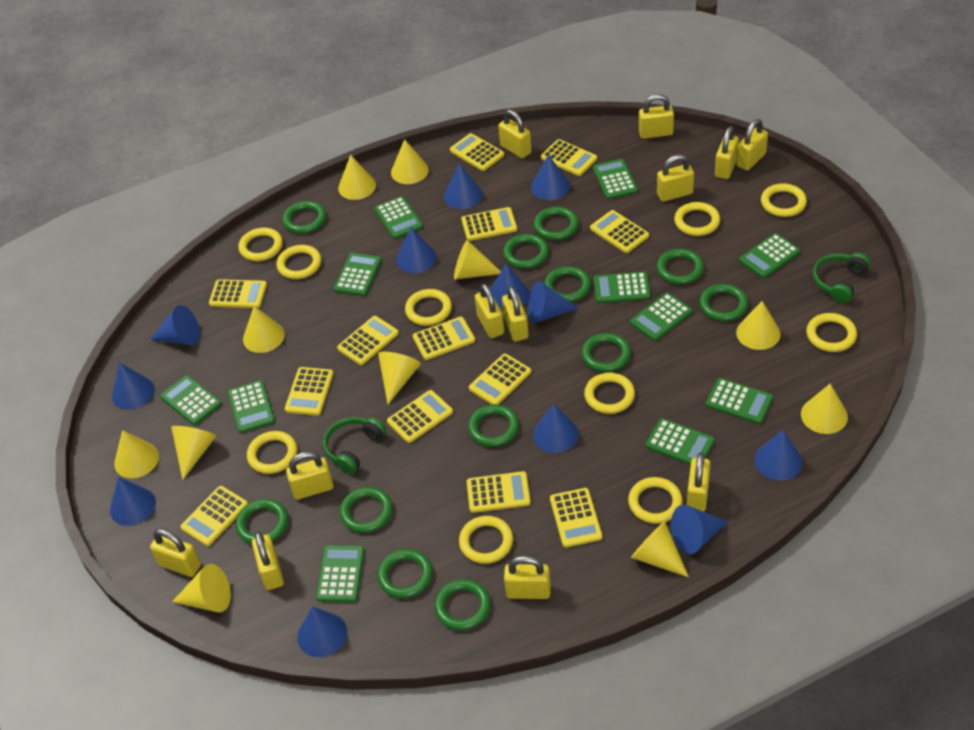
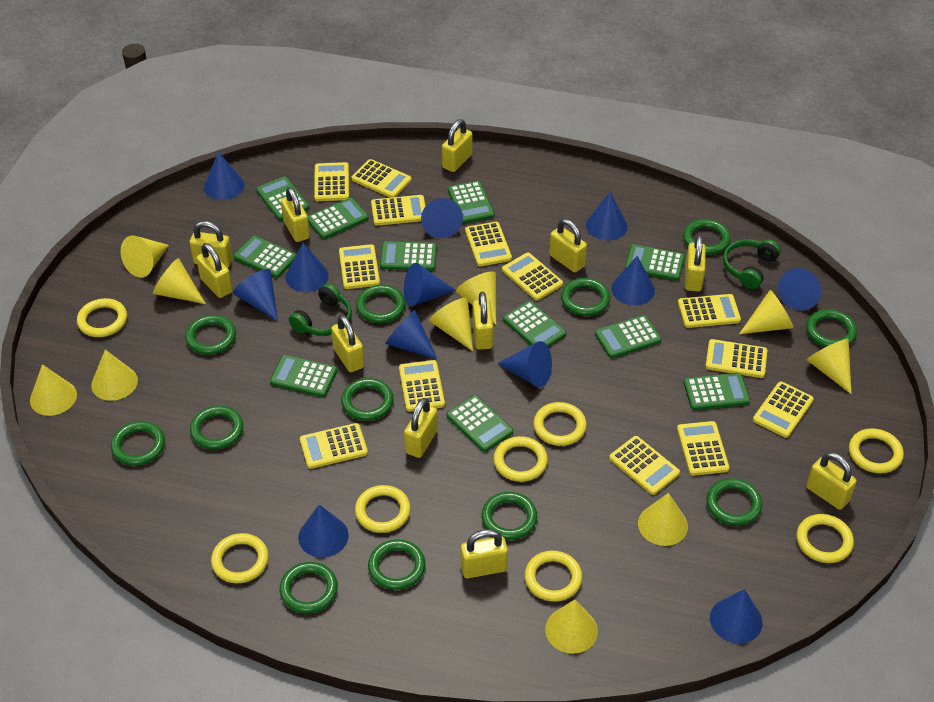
yellow cone: [114,430,159,478] [171,426,216,480] [172,564,231,612] [243,306,285,353] [338,155,376,200] [378,352,421,404] [391,139,429,184] [454,240,501,279] [631,521,689,577] [736,301,781,350] [801,384,848,434] = 11 -> [30,364,77,416] [91,350,138,401] [120,235,169,277] [153,258,206,304] [429,297,473,351] [456,271,496,324] [545,599,598,654] [638,493,688,546] [739,290,794,334] [807,339,852,394] = 10
yellow padlock: [150,529,201,577] [252,531,284,590] [286,451,334,500] [475,284,504,338] [498,110,532,158] [502,286,529,341] [504,556,551,599] [639,94,674,139] [657,154,694,202] [687,452,711,512] [715,126,739,179] [736,119,768,171] = 12 -> [190,221,233,268] [196,243,233,298] [281,187,310,242] [331,315,364,372] [404,398,438,458] [442,119,473,172] [460,529,508,578] [472,292,493,350] [549,219,587,272] [685,235,706,291] [806,452,857,510] = 11
yellow ring: [238,228,283,261] [247,431,297,474] [277,245,321,279] [405,289,452,326] [459,516,513,564] [584,373,635,414] [628,477,683,524] [674,202,720,236] [761,183,807,217] [806,313,857,352] = 10 -> [77,298,127,337] [211,533,269,583] [355,485,411,533] [494,436,548,482] [525,551,582,602] [533,402,587,446] [796,514,854,563] [849,428,904,474] = 8

